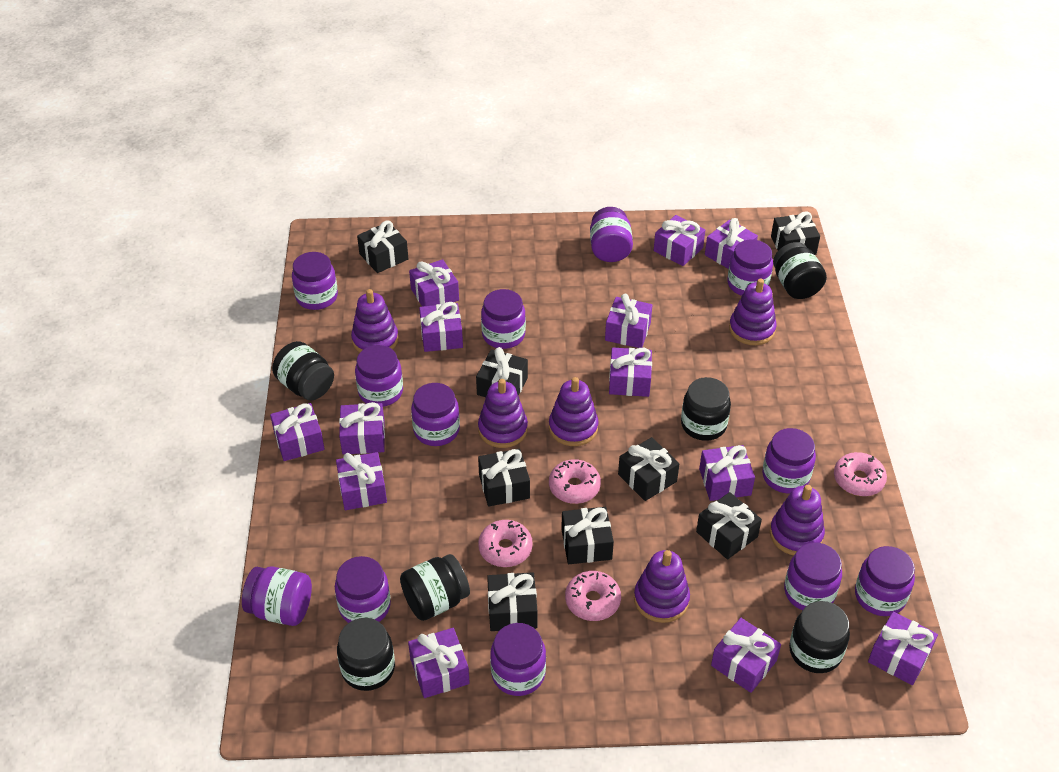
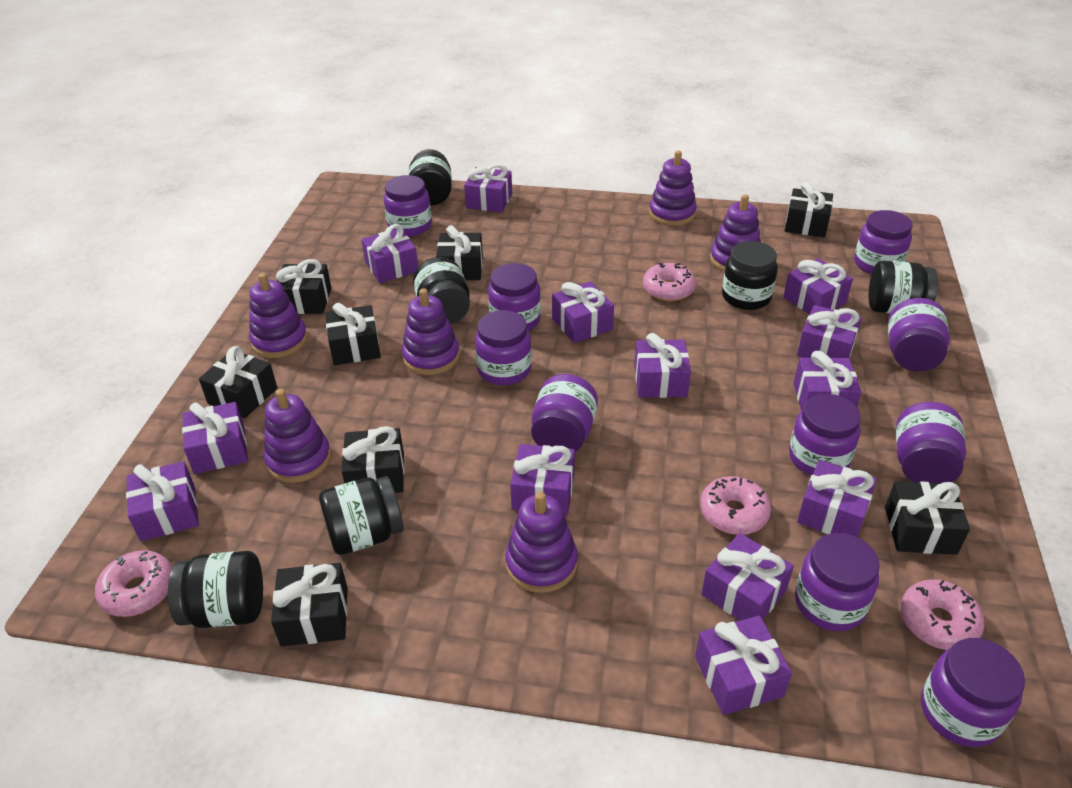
purple jar: [242,566,312,626] [292,252,338,310] [335,556,391,623] [355,345,403,407] [411,383,460,446] [481,289,526,349] [490,623,546,696] [590,207,633,262] [728,240,773,296] [762,428,816,493] [784,542,842,610] [855,546,915,616] = 12 -> [384,175,432,237] [475,310,532,385] [488,263,541,330] [531,374,598,452] [789,394,861,475] [795,533,880,631] [854,210,913,274] [888,298,949,371] [896,402,966,483] [921,638,1025,747] = 10

